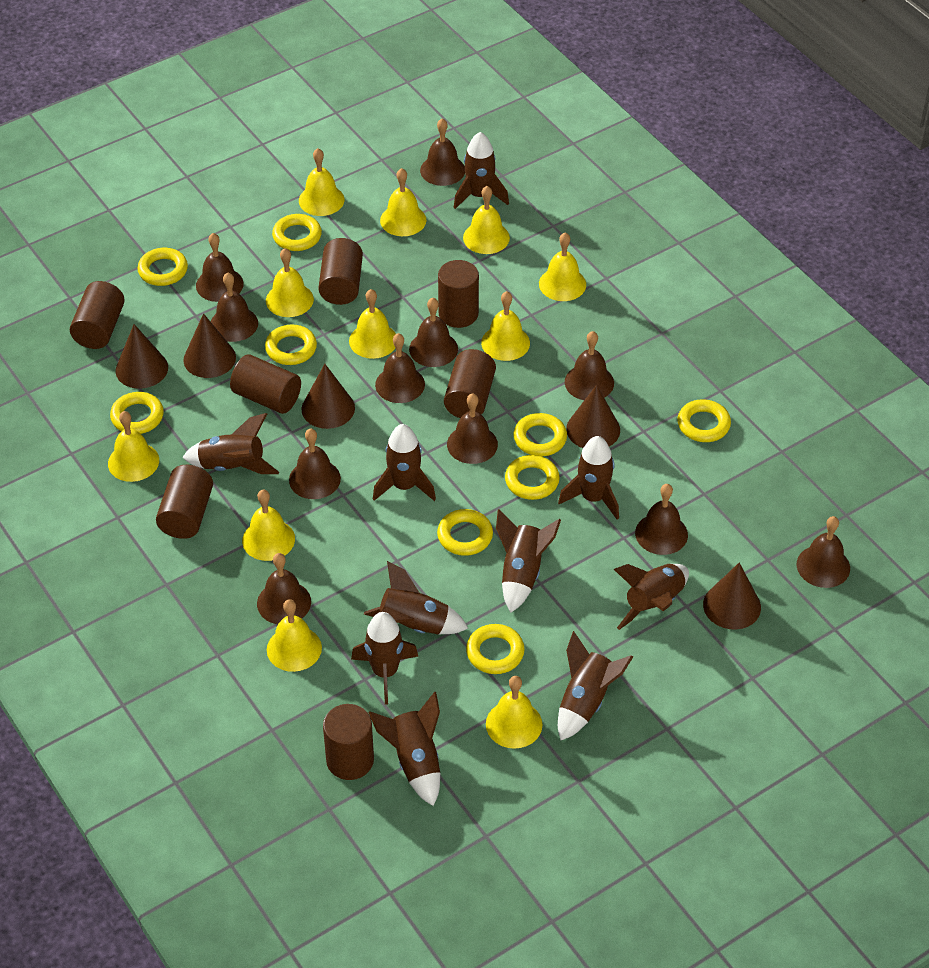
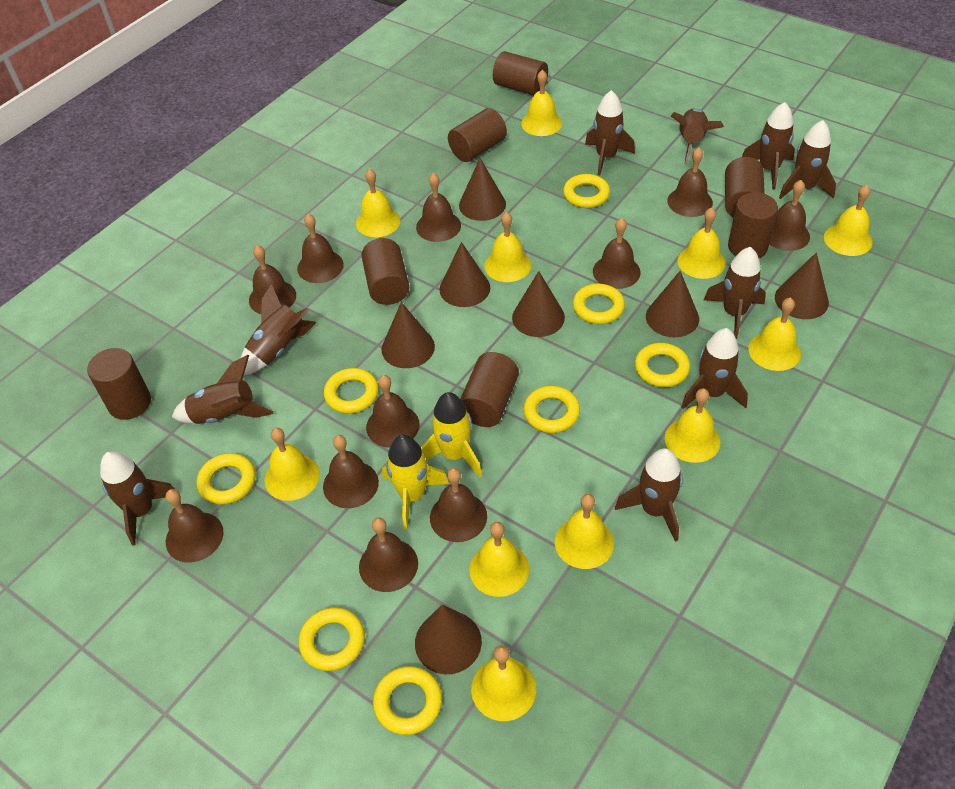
brown cone: [115,324,168,389] [183,313,236,378] [301,364,355,429] [566,385,620,448] [703,563,761,630] = 5 -> [381,302,435,368] [415,605,482,674] [440,242,490,307] [459,158,506,221] [512,271,565,337] [646,271,699,337] [775,252,829,319] = 7
yellow ring: [110,392,164,434] [137,248,188,286] [265,325,317,365] [272,214,322,251] [437,509,493,556] [466,624,525,674] [505,455,560,500] [513,413,567,456] [677,400,731,442] = 9 -> [197,453,256,505] [298,607,365,671] [324,368,379,414] [373,666,442,735] [523,386,580,433] [563,174,610,208] [573,284,625,324] [635,343,690,387] = 8
yellow rocket: none = 0 -> [382,434,449,529] [421,392,482,477] = 2

